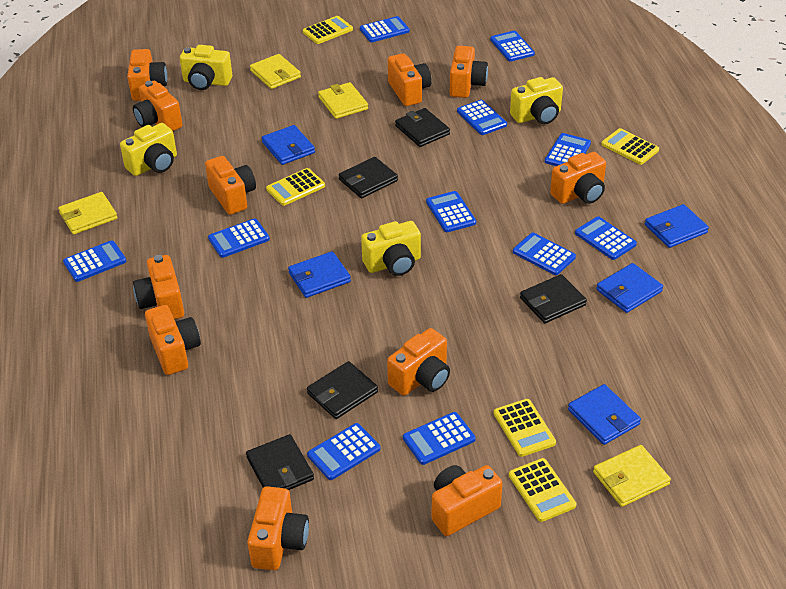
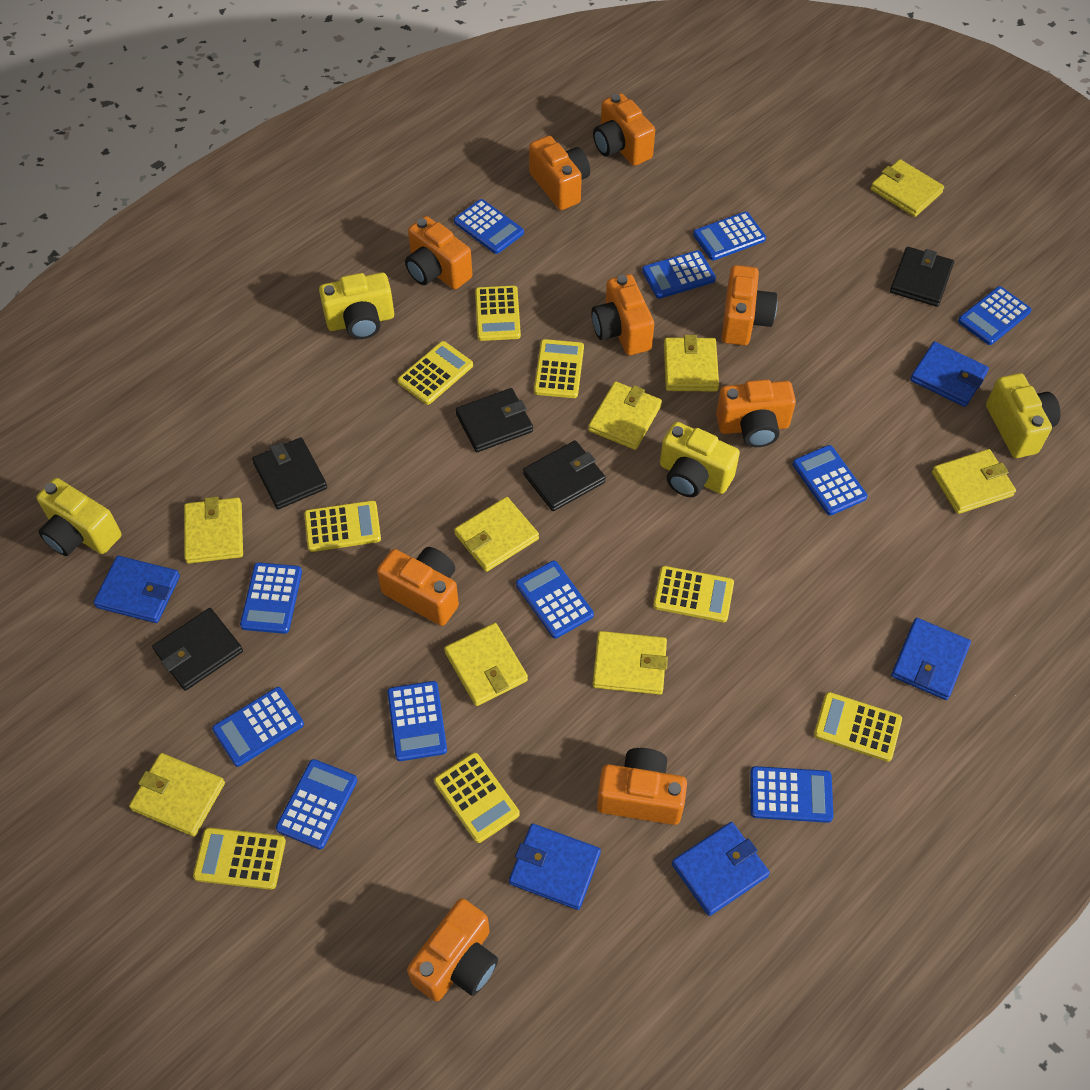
orange camera: [127,49,167,101] [133,81,183,131] [133,255,184,319] [145,305,201,375] [205,156,256,215] [247,486,309,570] [387,328,450,396] [388,53,432,106] [432,465,503,536] [450,46,488,98] [550,152,606,204] = 11 -> [377,547,459,626] [405,216,472,289] [407,898,498,1001] [529,136,590,210] [591,274,654,355] [593,93,655,166] [597,748,687,825] [716,380,796,447] [722,265,777,345] = 9
yellow calculator: [266,168,325,206] [303,16,353,44] [494,399,556,457] [509,458,576,522] [601,128,659,165] = 5 -> [193,827,286,890] [304,500,381,552] [398,341,473,405] [434,753,520,843] [475,286,521,341] [534,339,584,398] [653,566,734,622] [814,692,902,762] = 8
yellow wallet: [58,192,118,235] [250,54,301,89] [318,82,368,119] [593,445,671,507] = 4 -> [129,753,225,836] [184,497,243,564] [444,623,528,706] [454,497,539,572] [588,381,662,450] [593,631,668,695] [664,335,719,391] [871,159,944,217] [932,449,1016,514] = 9

